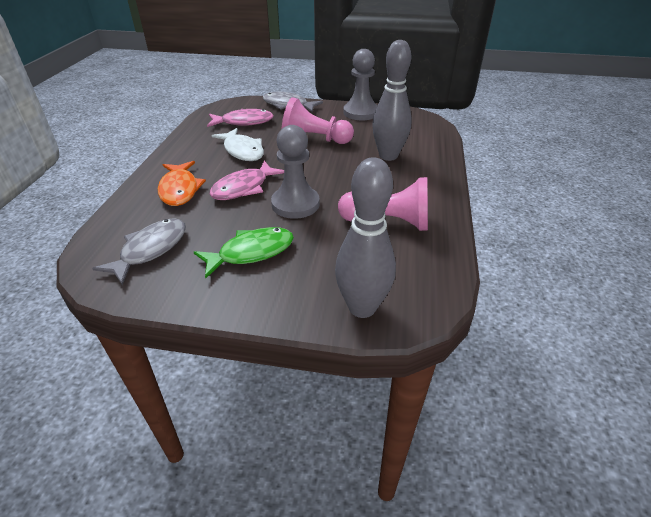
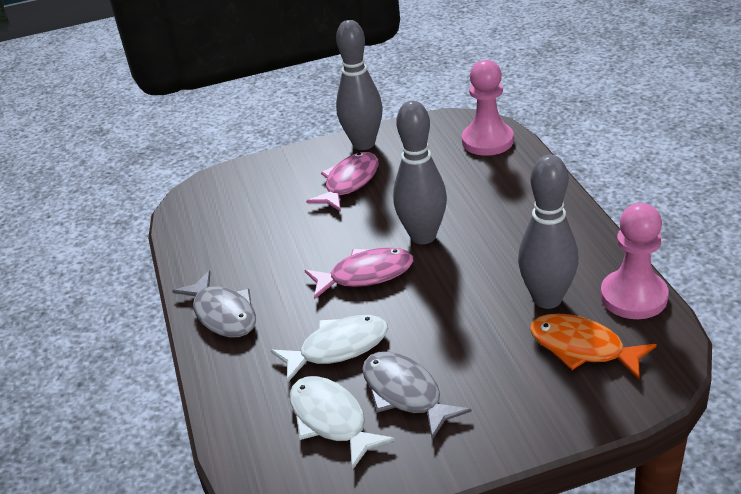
green fish: [194,227,294,278] = 1 -> none = 0
grey bowling pin: [335,157,396,318] [372,40,412,161] = 2 -> [336,20,383,150] [393,101,447,244] [518,155,579,309] = 3
grey pawn: [271,125,320,219] [343,49,377,120] = 2 -> none = 0
white fish: [212,128,264,161] = 1 -> [271,315,388,383] [289,376,395,470] = 2

